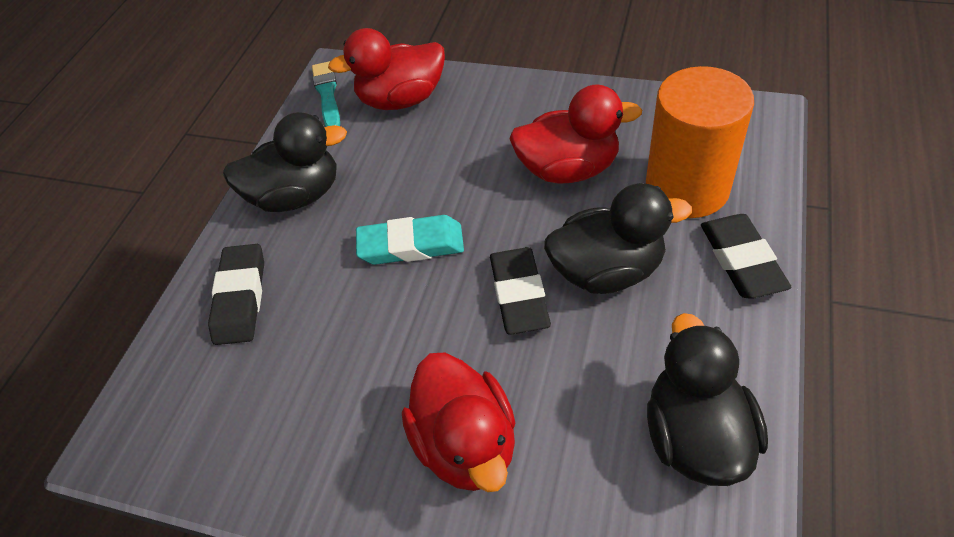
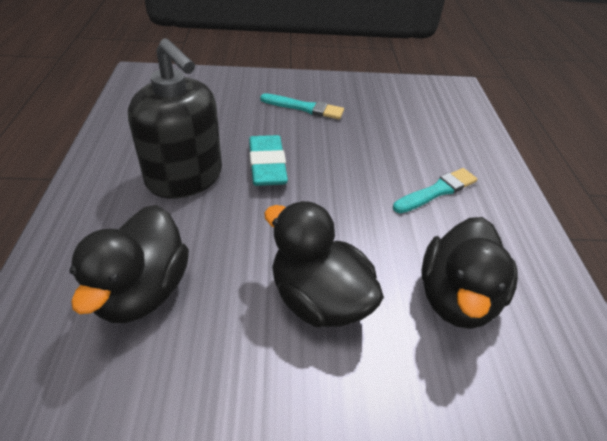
black eraser: [208,244,264,345] [490,247,551,335] [701,214,792,299] = 3 -> none = 0
black soap dispenser: none = 0 -> [128,38,222,198] = 1
orange cylinder: [646,66,754,218] = 1 -> none = 0
red duck: [328,28,445,110] [402,353,515,492] [509,85,642,184] = 3 -> none = 0
turquoise brush: [312,61,340,127] = 1 -> [260,93,344,119] [393,168,477,213] = 2

